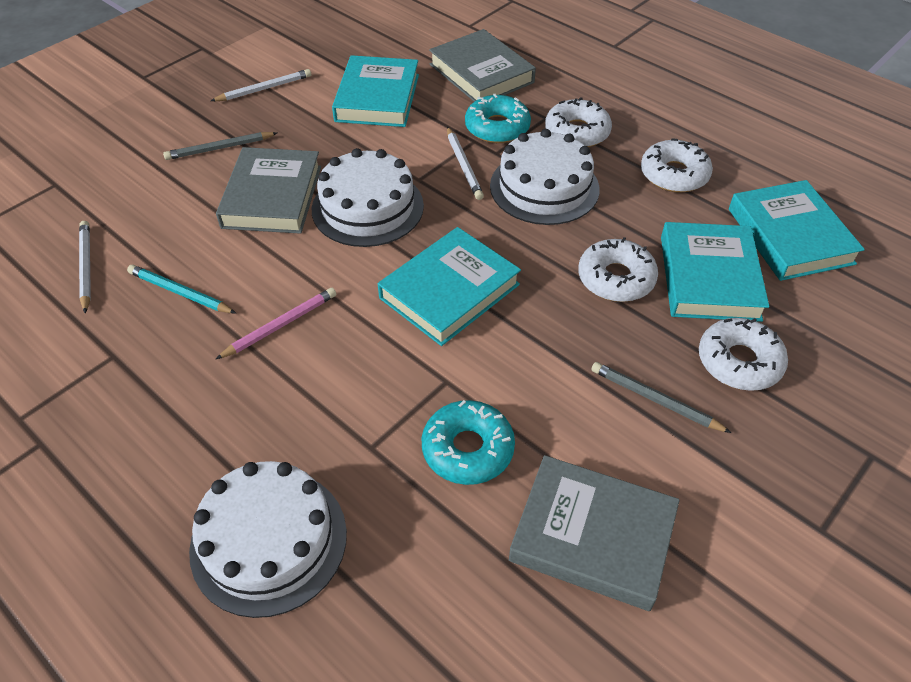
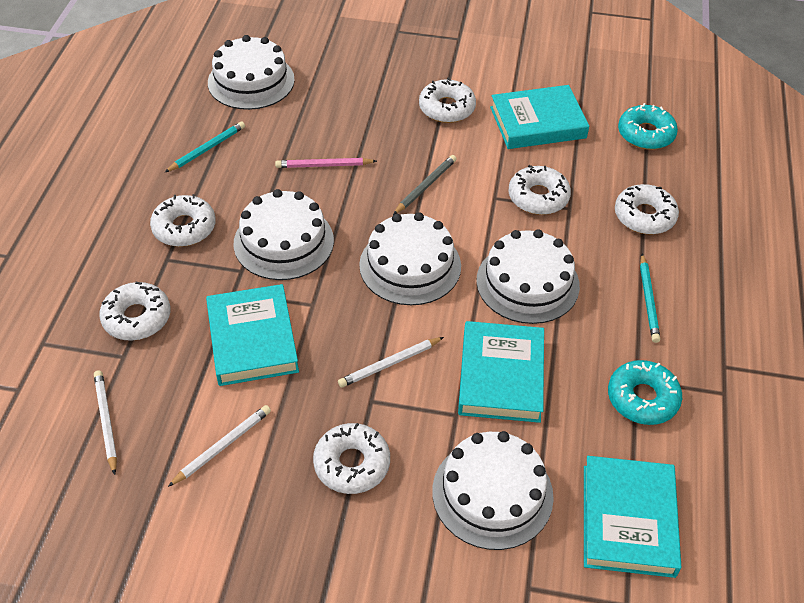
grey book: [216,147,321,234] [429,29,536,102] [509,455,680,611] = 3 -> none = 0
grey pencil: [163,132,277,160] [592,362,732,433] = 2 -> [393,155,457,215] = 1
turquoise pencil: [127,265,236,314] = 1 -> [165,121,245,172] [640,254,660,343] = 2
white cake: [189,461,347,618] [312,148,424,247] [490,129,600,225] = 3 -> [208,35,295,110] [234,189,334,280] [359,212,461,305] [432,431,554,550] [476,229,580,324] = 5
white donut: [545,97,612,147] [578,237,658,302] [641,138,713,193] [699,318,788,391] = 4 -> [99,282,170,341] [150,194,216,247] [313,423,390,494] [419,77,476,123] [508,165,571,215] [615,184,679,234] = 6

